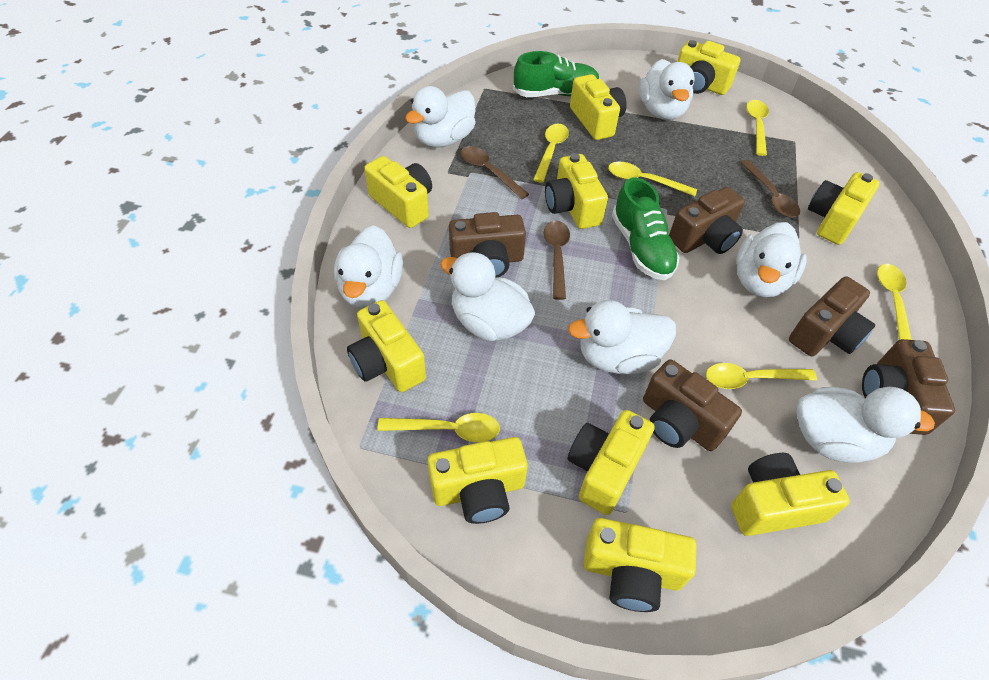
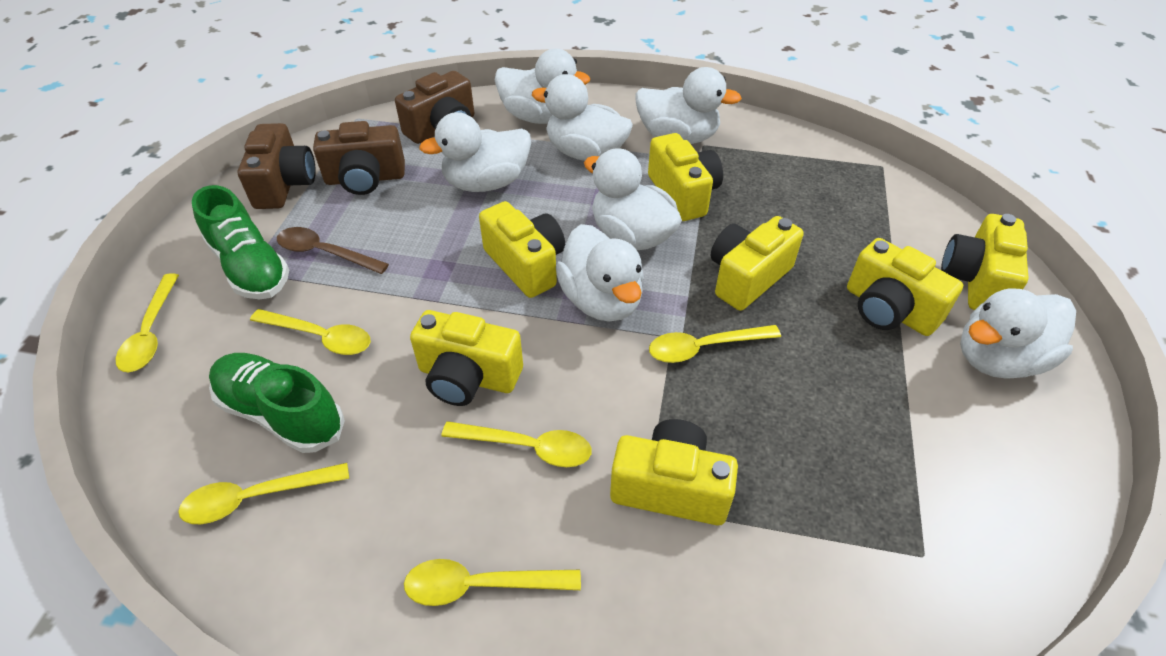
brown camera: [449,212,526,278] [643,359,742,451] [669,187,745,254] [789,276,875,356] [862,339,955,435] = 5 -> [238,123,316,209] [313,121,405,195] [395,71,474,144] = 3
brown spoon: [461,146,529,199] [544,221,570,300] [740,160,800,218] = 3 -> [277,227,389,274] = 1
yellow camera: [347,300,426,392] [364,156,432,228] [428,437,528,524] [545,153,608,229] [567,410,654,515] [570,74,627,140] [584,518,696,612] [677,40,741,95] [731,453,850,536] [808,172,880,245] = 10 -> [410,310,523,406] [479,201,565,298] [610,419,738,525] [648,133,723,221] [711,216,804,311] [847,238,963,336] [941,214,1028,310] = 7

